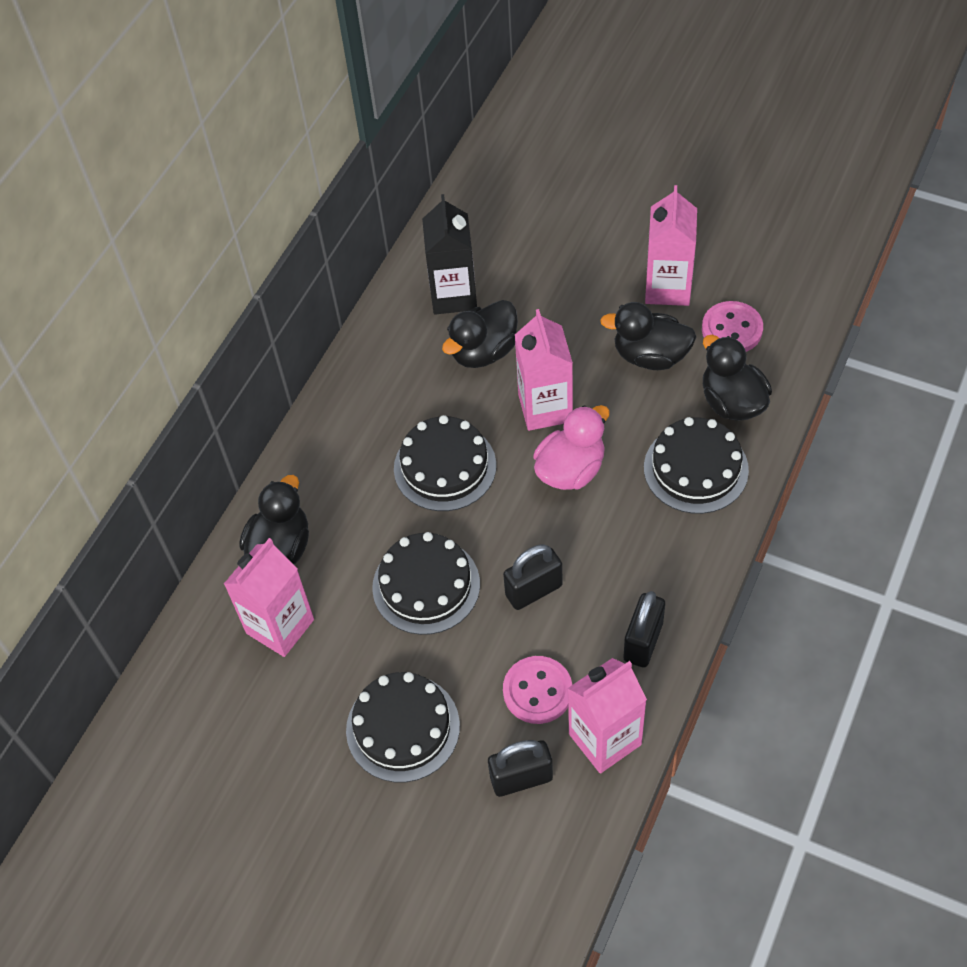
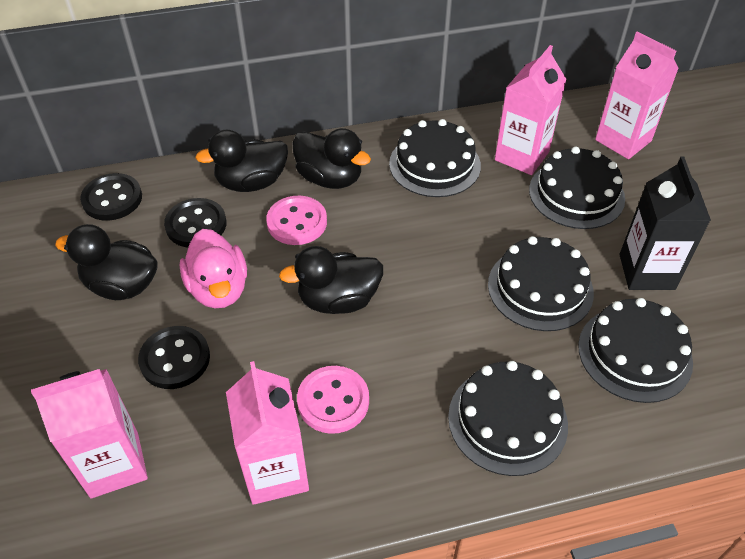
black button: none = 0 -> [80,173,142,221] [138,326,210,389] [164,198,226,247] = 3
black cake: [346,672,460,782] [372,532,480,635] [394,415,496,511] [644,417,749,514] = 4 -> [389,119,481,197] [448,361,568,476] [488,236,594,331] [529,146,625,229] [578,298,693,403] = 5
black padlock: [488,740,553,797] [503,544,563,610] [624,591,665,668] = 3 -> none = 0

